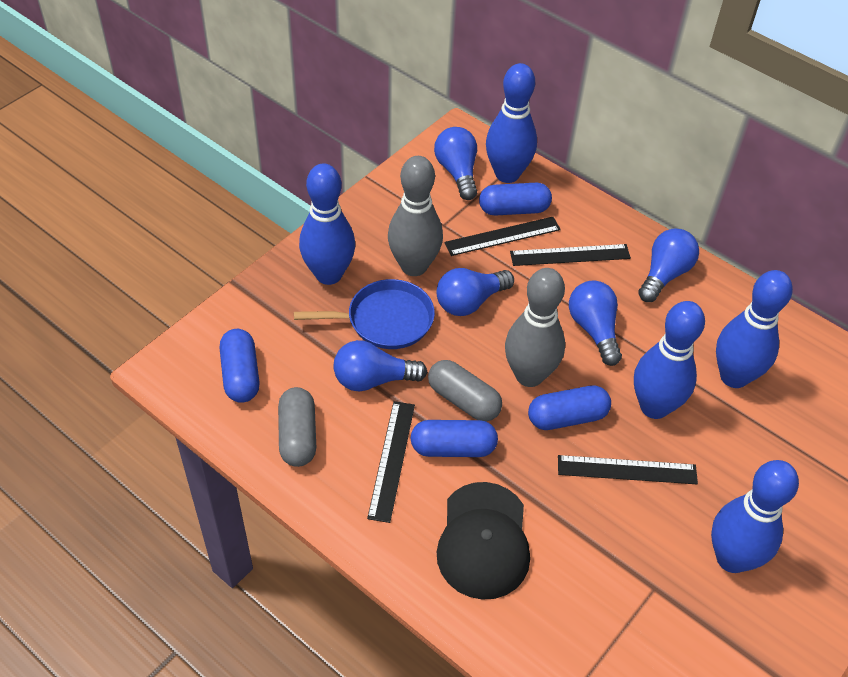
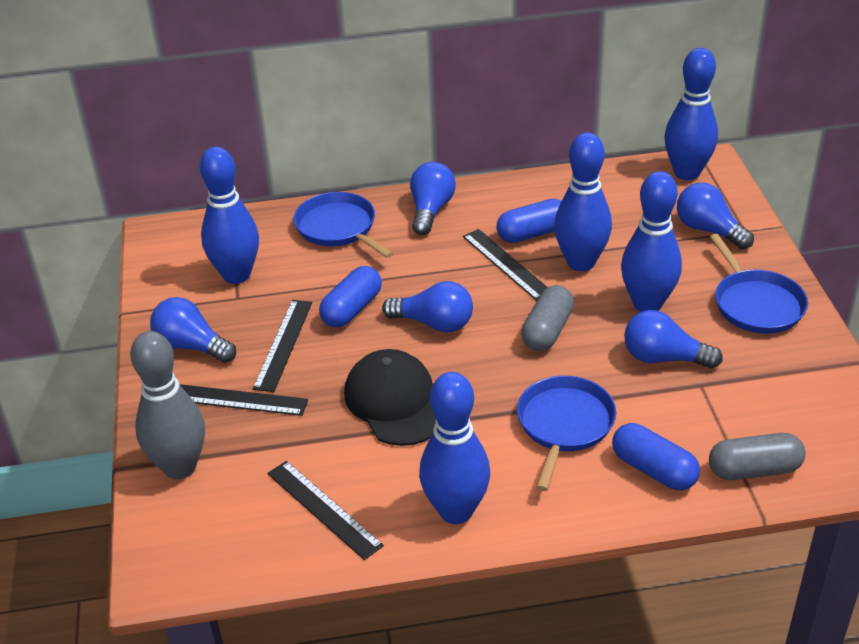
blue capsule: [220,329,260,403] [411,420,498,457] [479,183,552,215] [528,385,611,430] = 4 -> [319,266,382,328] [497,199,561,243] [612,423,700,490] = 3
blue pan: [294,279,435,349] = 1 -> [294,192,394,258] [517,376,616,491] [710,234,808,334] = 3
grey bowling pin: [388,156,443,276] [505,268,565,387] = 2 -> [130,331,205,479] = 1

